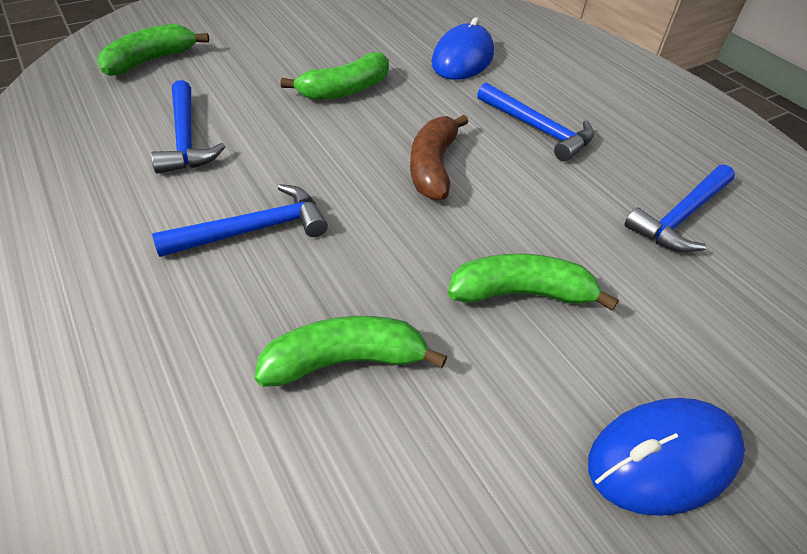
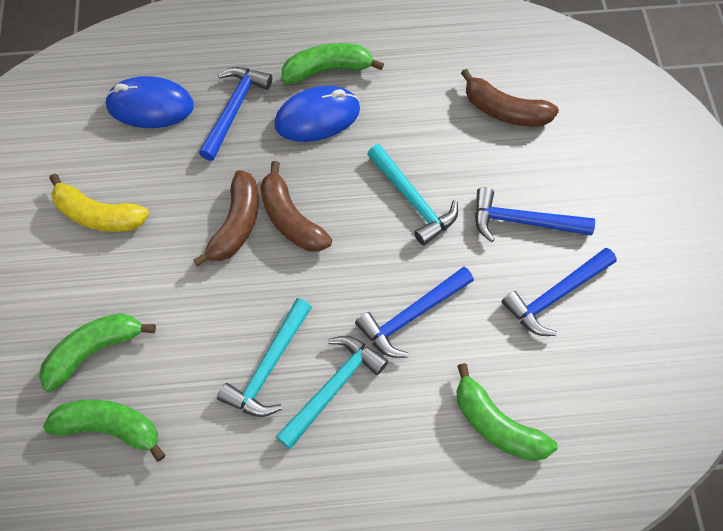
brown banana: [410,115,469,200] = 1 -> [193,170,259,266] [260,161,332,251] [461,69,559,127] = 3
turquoise hammer: none = 0 -> [217,298,312,417] [276,336,388,449] [367,144,458,246] = 3
yellow banana: none = 0 -> [49,174,149,232] = 1

